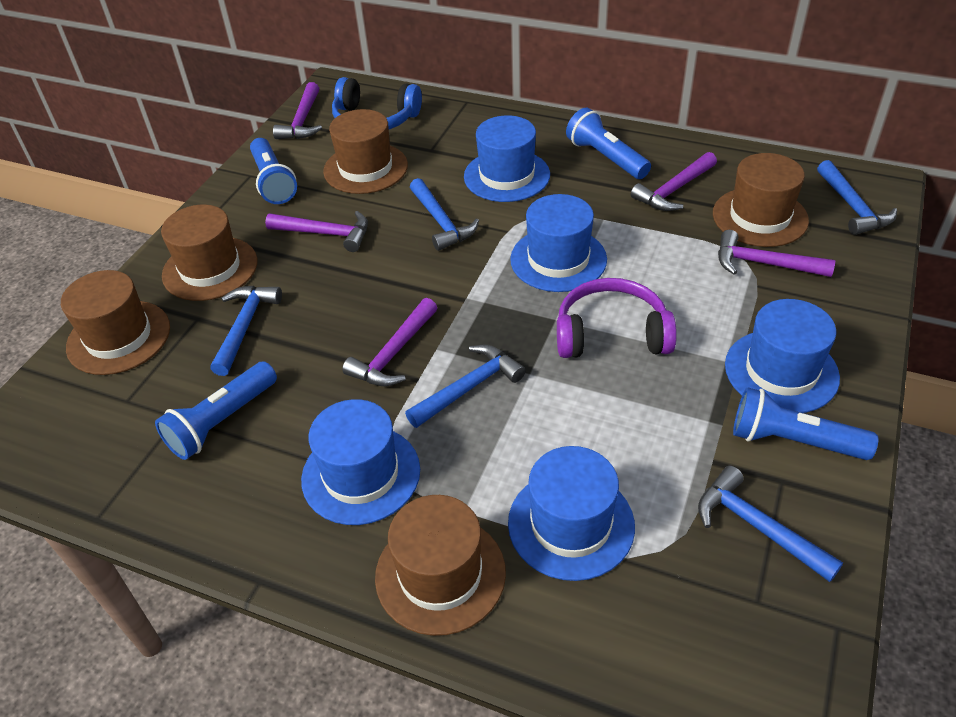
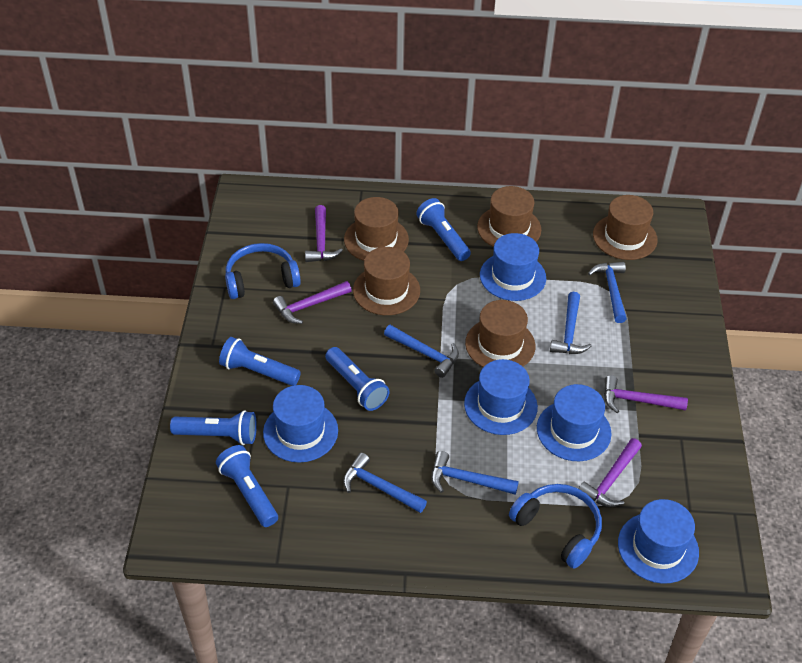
blue flashlight: [155,361,277,460] [250,138,297,204] [566,108,651,179] [733,387,879,460] = 4 -> [170,410,257,445] [216,445,278,527] [219,337,301,386] [325,347,389,411] [416,198,471,261] = 5
blue headphones: [332,77,422,129] = 1 -> [225,243,301,299] [509,484,602,569] = 2
purple hammer: [265,211,368,252] [273,82,322,139] [342,298,437,386] [631,152,717,211] [718,230,836,277] = 5 -> [273,281,352,324] [305,205,343,262] [579,438,642,507] [604,375,688,413] = 4
purple headphones: [557,278,677,358] = 1 -> none = 0

